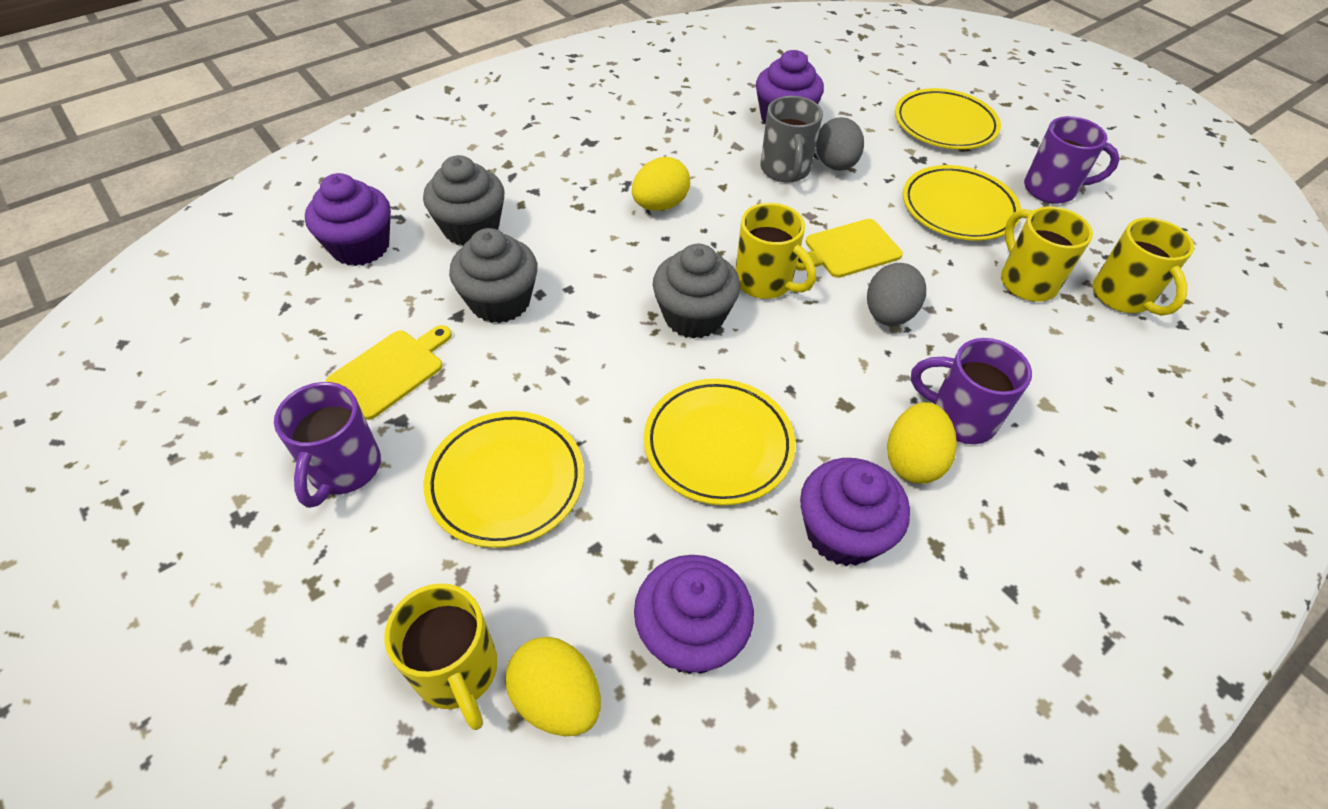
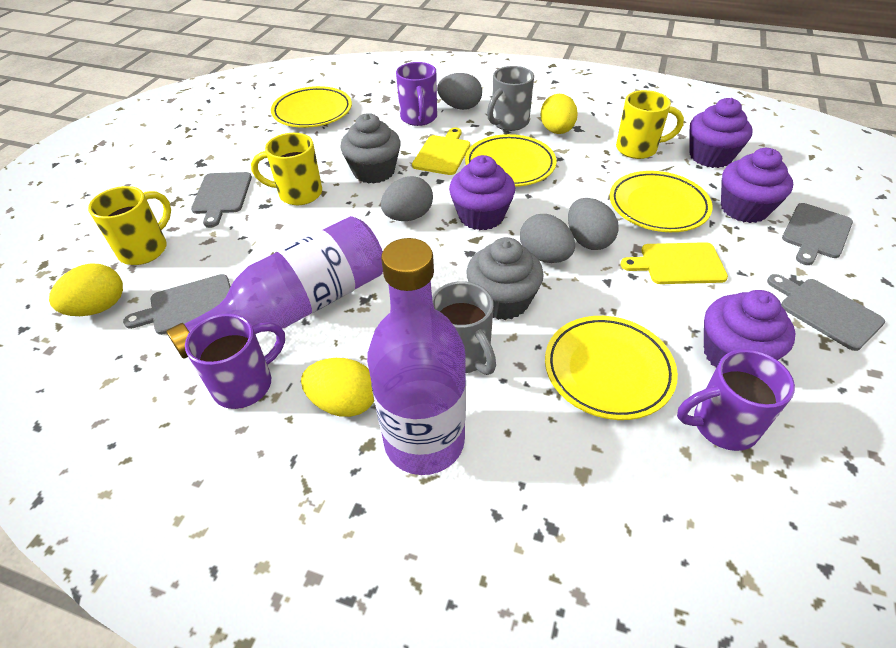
grey cupcake: [423,155,505,246] [449,228,538,323] [653,244,740,339] = 3 -> [340,113,401,184] [466,237,544,320] = 2
grey cutting board: none = 0 -> [123,274,230,335] [191,172,252,228] [767,274,885,351] [782,203,853,265] = 4
grey egg: [816,117,864,171] [867,263,926,326] = 2 -> [381,176,433,221] [437,73,482,110] [520,214,575,263] [568,198,619,250] = 4
grey mug: [761,96,823,183] = 1 -> [432,281,496,375] [487,66,534,131] = 2
purple bottle: none = 0 -> [166,216,383,359] [367,238,466,475] = 2
yellow mug: [384,583,498,730] [736,203,816,299] [1001,207,1093,301] [1093,218,1194,316] = 4 -> [88,186,171,265] [251,133,322,205] [616,90,684,159] = 3

